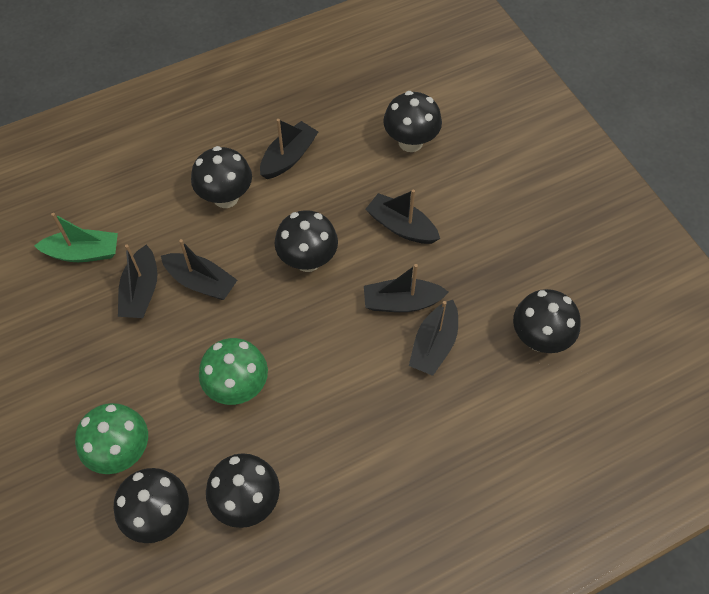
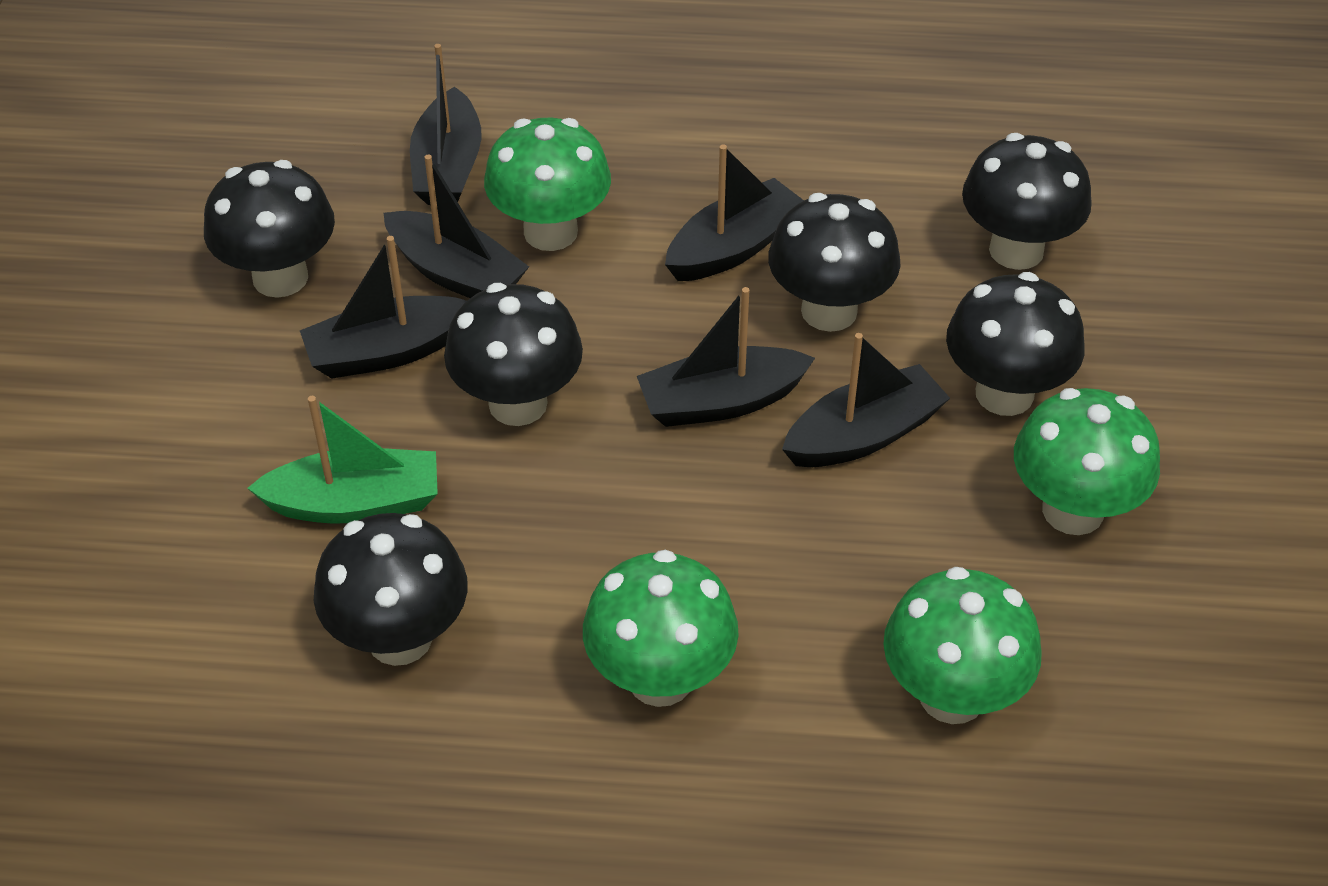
green mushroom: [75,403,148,474] [199,338,268,405] = 2 -> [484,118,611,251] [583,550,739,707] [883,567,1042,724] [1014,388,1160,535] = 4

